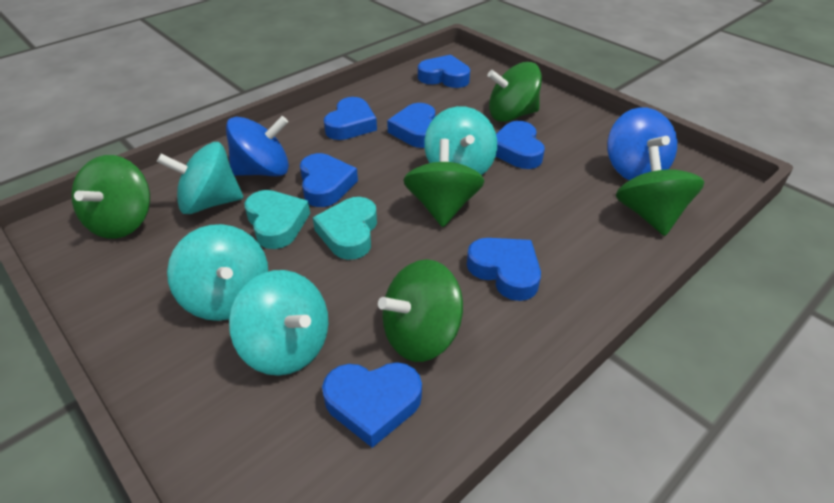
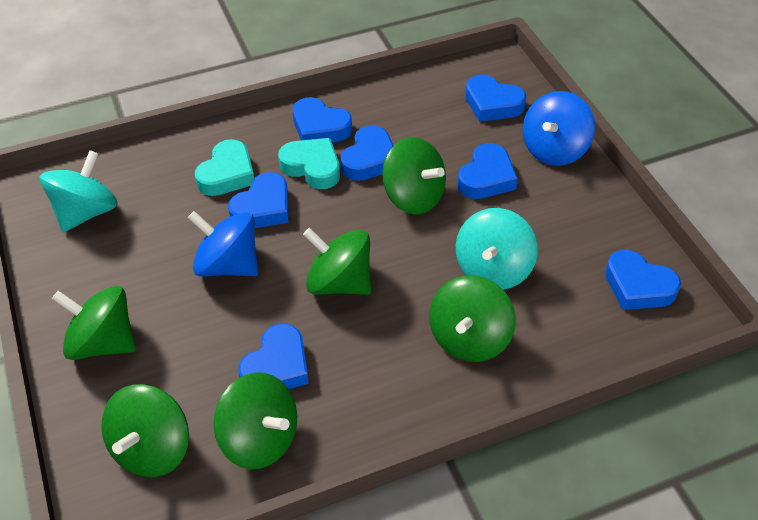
green spinning top: [71,155,150,239] [378,259,463,362] [403,139,484,227] [488,62,542,122] [615,146,704,236] = 5 -> [52,286,136,360] [101,384,189,477] [213,372,297,469] [303,228,371,295] [382,137,446,215] [429,275,516,362] = 6
turquoise spinning top: [157,142,243,214] [167,224,268,321] [229,270,329,376] [424,106,497,175] = 4 -> [40,150,118,232] [456,208,538,290] = 2

